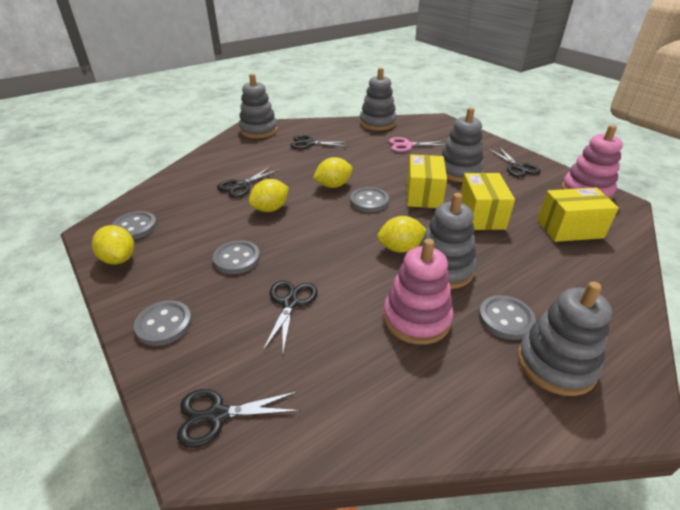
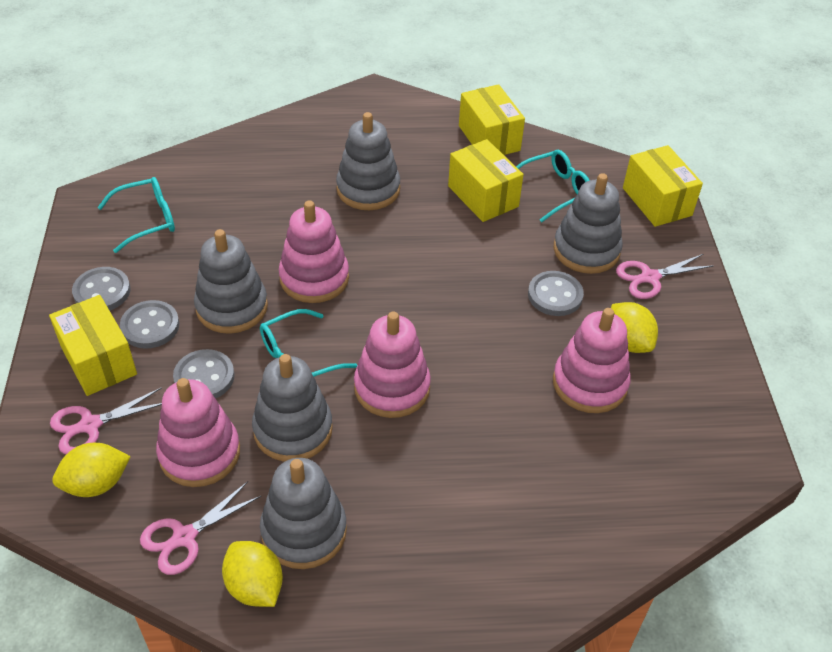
black scissors: [177,389,301,448] [217,166,279,198] [263,280,318,352] [290,135,349,150] [489,147,541,177] = 5 -> none = 0
grey button: [112,211,157,240] [134,300,192,346] [213,240,260,274] [350,187,389,212] [479,295,536,340] = 5 -> [72,267,131,311] [120,300,179,349] [173,349,235,398] [528,271,584,316] = 4
pink scissors: [389,137,446,152] = 1 -> [50,387,162,454] [140,481,261,575] [616,254,714,299] = 3
pink stacking toy: [383,238,453,345] [562,125,623,200] = 2 -> [156,378,240,487] [279,200,349,303] [354,311,431,418] [553,308,631,413] = 4
turquoise glasses: none = 0 -> [98,177,175,253] [260,309,357,377] [516,150,590,222] = 3
yellow box: [407,154,447,208] [461,173,515,230] [537,187,619,242] = 3 -> [49,295,137,396] [448,139,524,222] [459,84,525,155] [623,145,703,227] = 4
yellow lemon: [92,225,134,265] [249,179,289,212] [313,157,353,188] [377,216,427,253] = 4 -> [52,443,131,497] [222,541,283,607] [611,302,658,353] = 3

